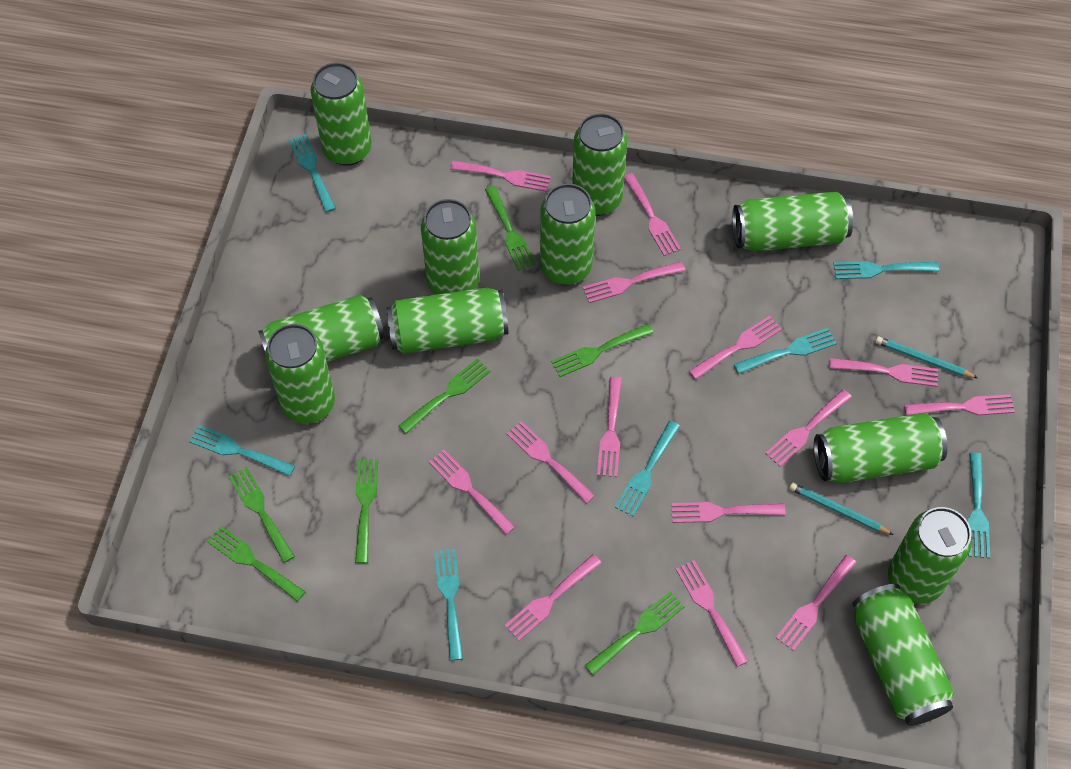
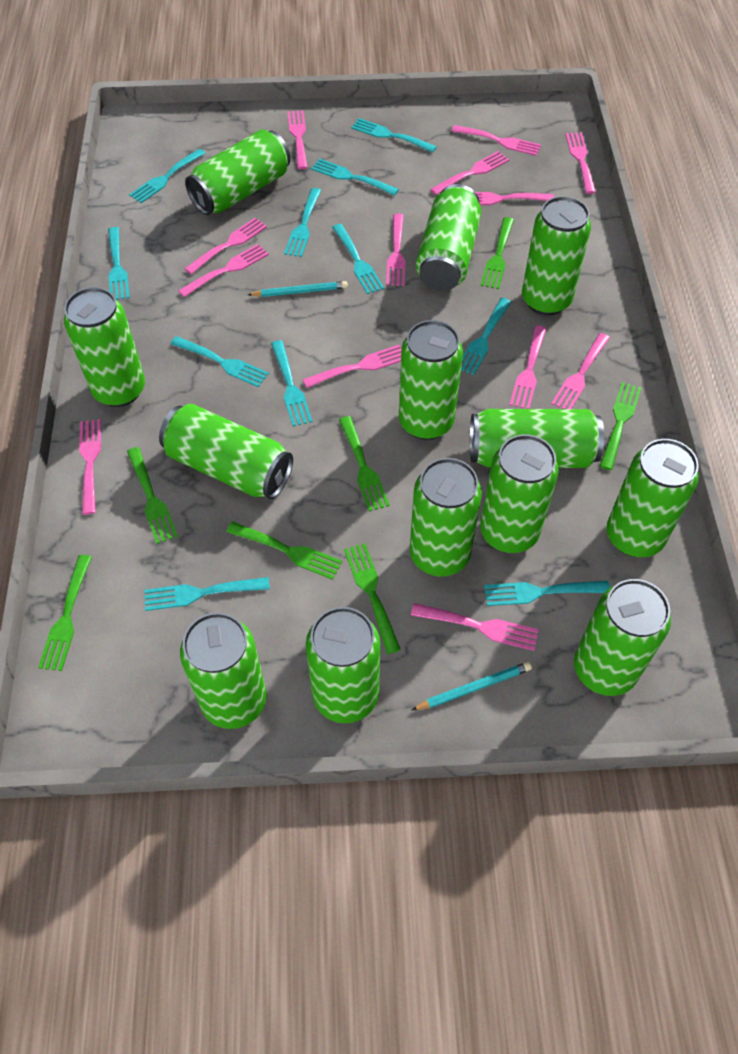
green can: [258,295,385,362] [265,324,335,424] [311,63,372,166] [386,287,508,354] [421,199,479,295] [540,184,595,285] [572,113,627,216] [732,192,853,252] [814,413,948,483] [852,584,955,726] [888,507,972,604] = 11 -> [64,287,145,407] [159,404,293,499] [180,612,267,729] [185,129,290,215] [306,607,380,723] [399,320,463,440] [410,458,482,576] [416,184,481,291] [470,409,604,468] [480,434,559,553] [522,196,591,315] [574,579,671,696] [606,439,699,557] = 13
pink fork: [429,450,515,535] [450,161,551,192] [505,554,601,641] [506,421,595,504] [583,262,685,303] [597,377,622,477] [624,173,681,256] [671,502,786,523] [676,560,748,667] [689,316,782,380] [765,389,852,467] [776,555,857,651] [830,358,938,387] [904,394,1015,415] = 14 -> [79,419,101,515] [178,244,269,297] [184,218,267,274] [287,110,308,169] [302,345,402,388] [386,213,406,286] [411,603,539,651] [430,151,509,195] [451,125,541,156] [476,192,554,205] [510,325,547,409] [551,333,610,409] [565,132,596,194] = 13
turquoise fork: [189,425,295,477] [289,134,336,213] [434,549,463,661] [615,421,680,517] [734,328,837,374] [833,261,939,279] [968,452,990,558] = 7 -> [108,227,130,300] [129,149,206,203] [144,577,270,611] [171,336,269,387] [271,340,312,427] [284,188,321,257] [311,158,399,196] [332,224,384,294] [351,118,437,153] [461,298,511,375] [484,581,610,606] = 11

